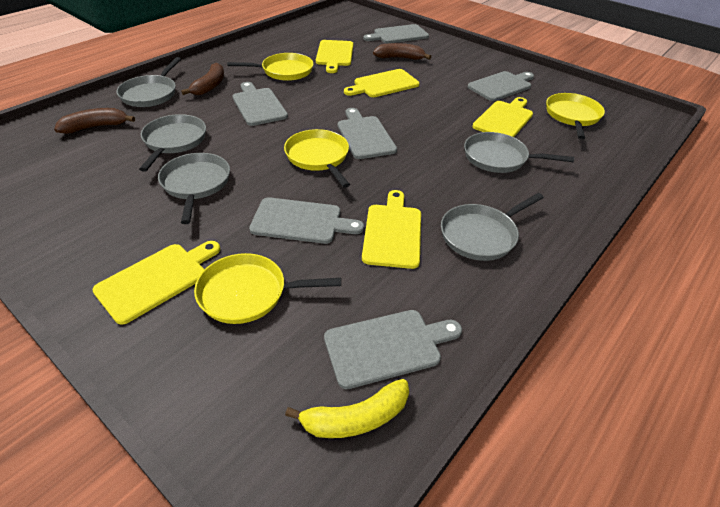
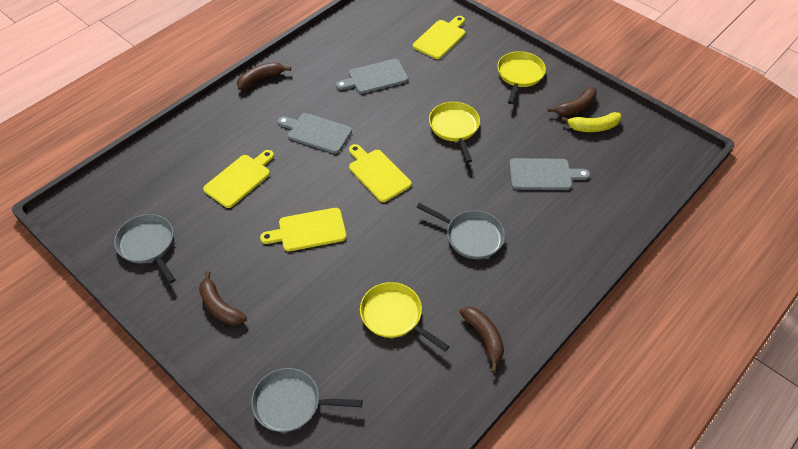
brown banana: [54,108,135,134] [181,63,224,95] [373,43,431,60] = 3 -> [199,271,247,325] [237,62,291,90] [460,307,504,373] [548,86,597,116] = 4
grey cutting board: [233,82,288,126] [249,197,364,244] [324,310,462,389] [338,108,397,159] [363,24,429,44] [468,71,534,101] = 6 -> [277,113,352,154] [336,59,408,94] [509,158,590,190] = 3
grey pan: [117,57,181,107] [139,114,206,172] [158,153,230,224] [441,193,544,261] [464,132,574,173] = 5 -> [114,214,176,283] [251,368,362,432] [416,203,505,259] = 3
yellow cutting board: [93,241,220,325] [316,40,353,73] [344,69,420,97] [362,190,421,269] [472,97,533,137] = 5 -> [203,150,274,208] [260,208,346,251] [349,144,412,202] [413,16,465,59] = 4
yellow pan: [194,253,341,324] [227,53,313,81] [284,129,350,188] [546,93,605,139] = 4 -> [360,282,449,352] [429,102,480,163] [497,51,546,104] = 3

